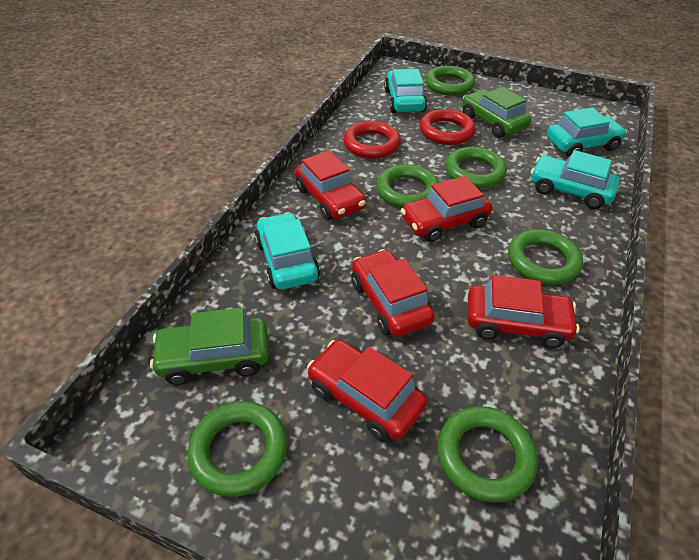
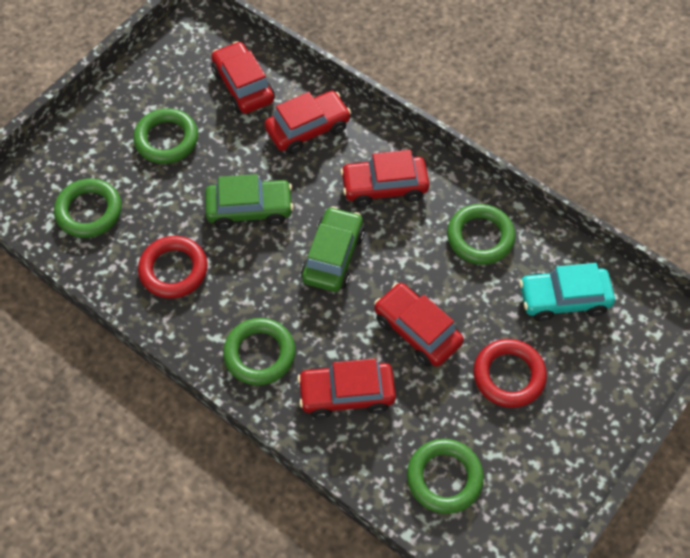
green ring: [187,401,287,497] [376,164,439,208] [425,66,475,96] [438,406,538,503] [445,147,507,188] [508,229,583,285] = 6 -> [54,178,122,238] [133,108,198,164] [223,318,295,385] [407,439,484,514] [447,204,515,265] = 5
turquoise car: [255,212,320,290] [384,69,427,113] [531,150,620,209] [547,108,627,157] = 4 -> [519,263,615,321] = 1

